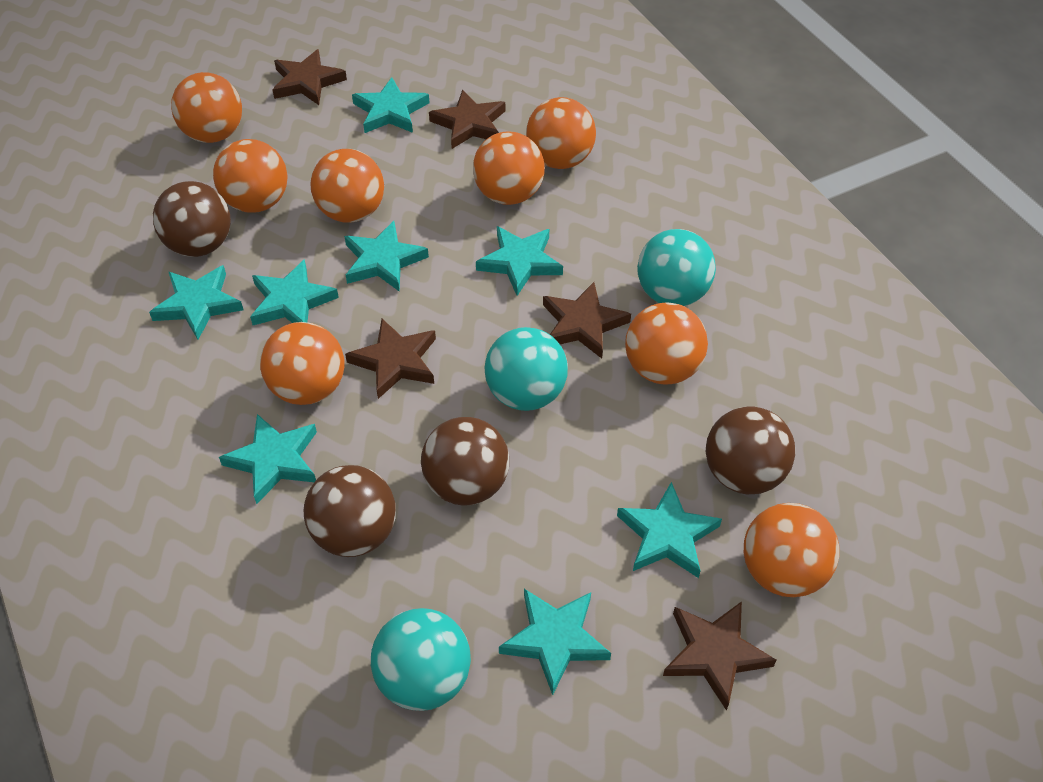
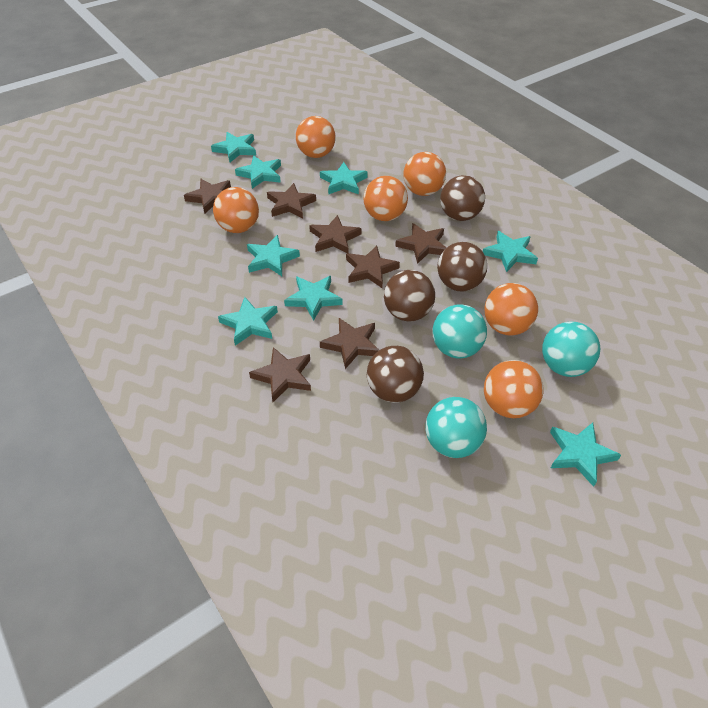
brown star: [272,49,347,105] [345,319,436,399] [429,90,505,149] [543,282,631,359] [663,601,776,711] = 5 -> [184,179,231,213] [249,347,311,402] [267,183,316,218] [309,215,361,253] [320,318,379,369] [346,246,400,288] [395,223,446,264] = 7
orange ball: [171,72,242,143] [213,139,288,213] [260,322,345,405] [311,149,384,223] [473,132,545,205] [526,97,596,169] [625,303,708,385] [744,503,839,597] = 8 -> [213,187,259,233] [296,116,336,158] [363,176,408,221] [403,152,446,196] [484,283,538,336] [484,360,544,418] = 6

